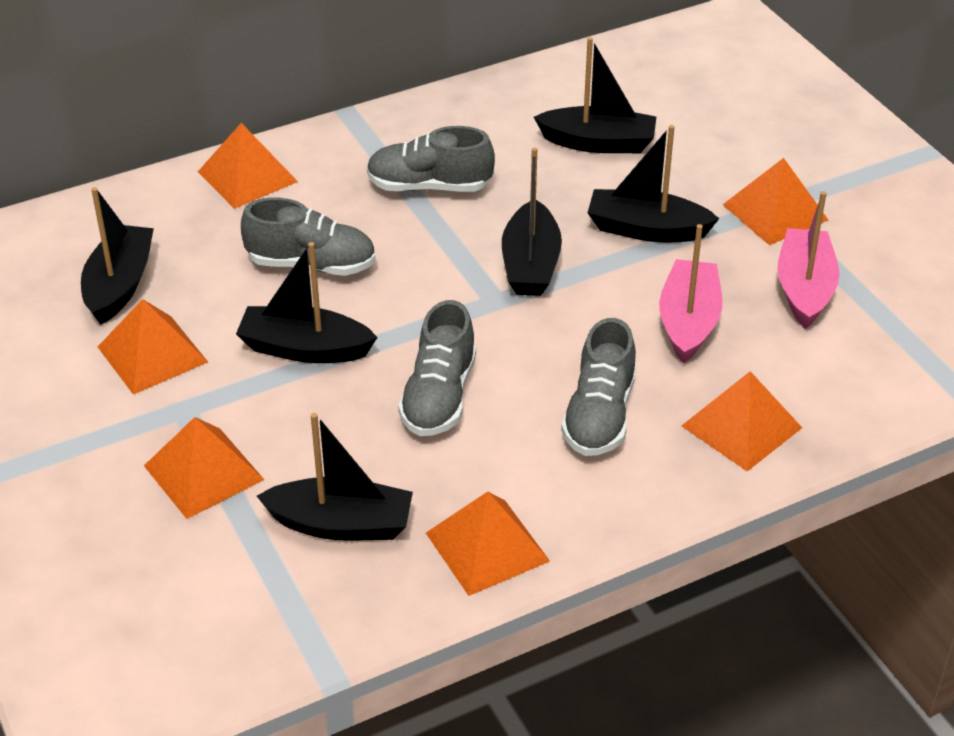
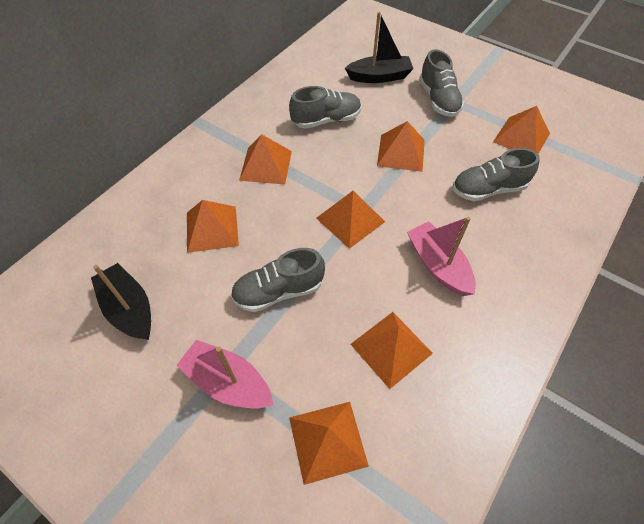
black boat: [81,187,154,325] [236,242,378,363] [257,413,413,540] [502,147,562,296] [534,37,656,153] [588,125,719,242] = 6 -> [91,263,151,340] [345,12,414,83] = 2
orange pyramid: [98,299,208,395] [144,417,264,519] [198,123,298,209] [426,491,550,596] [682,371,802,471] [723,158,828,245] = 6 -> [187,200,239,253] [239,134,292,185] [289,402,369,485] [316,191,385,249] [350,312,433,389] [377,121,425,172] [493,106,550,154] = 7

